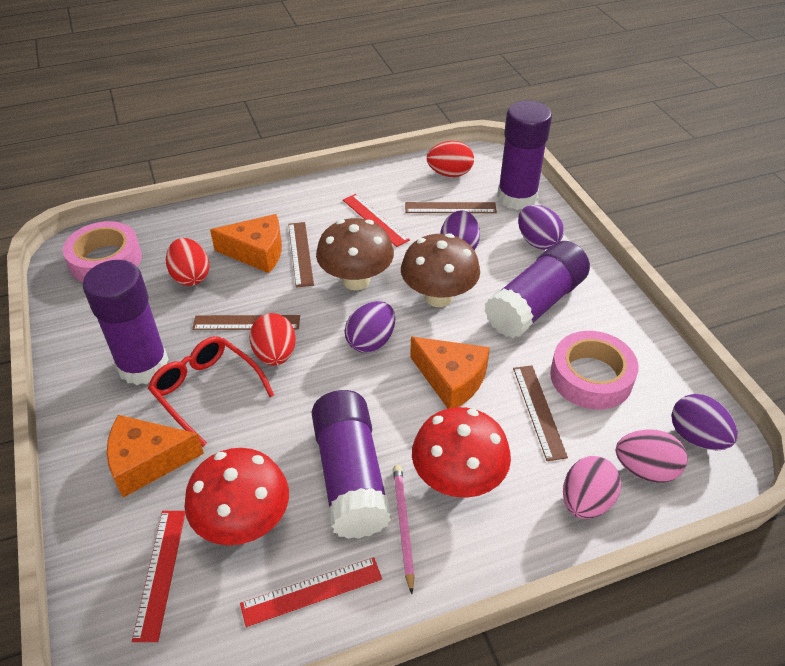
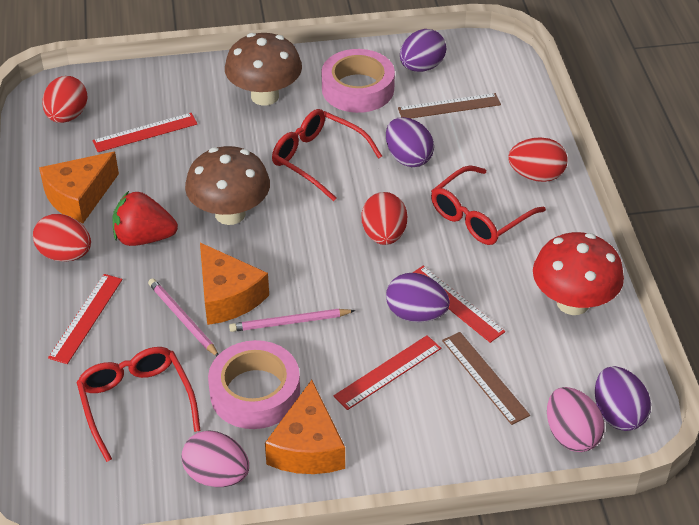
brown ruler: [192,315,300,330] [288,222,314,288] [405,202,497,213] [513,365,568,461] = 4 -> [398,93,501,119] [442,332,530,425] = 2
pink pencil: [393,465,415,594] = 1 -> [148,278,219,356] [229,309,355,332] = 2
purple glue stick: [83,260,169,385] [311,390,392,539] [485,241,590,338] [497,101,552,210] = 4 -> none = 0
red egg: [166,238,209,286] [249,313,296,366] [427,141,474,177] = 3 -> [33,214,91,262] [42,76,88,123] [362,192,407,245] [508,137,568,182] = 4
red glasses: [148,336,274,447] = 1 -> [77,347,201,462] [272,109,382,201] [431,166,546,245] = 3
red mushroom: [184,448,289,545] [412,407,511,498] = 2 -> [533,232,624,315] = 1
red ruler: [132,511,185,642] [240,557,382,627] [343,194,410,247] = 3 -> [48,274,122,364] [92,113,198,152] [334,335,441,410] [412,266,505,343] = 4
red strawberry: none = 0 -> [113,191,178,246] = 1

